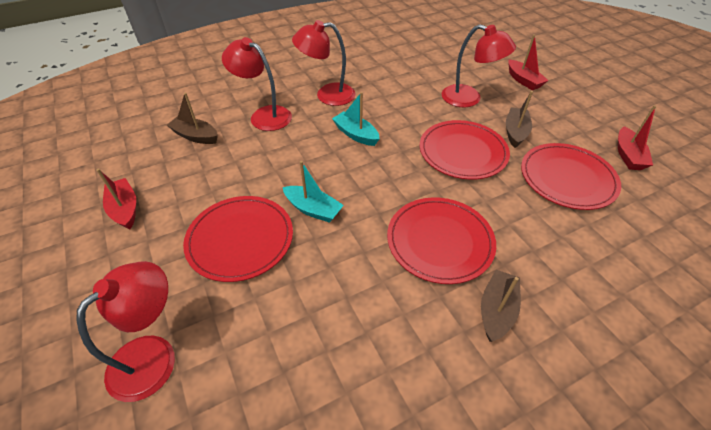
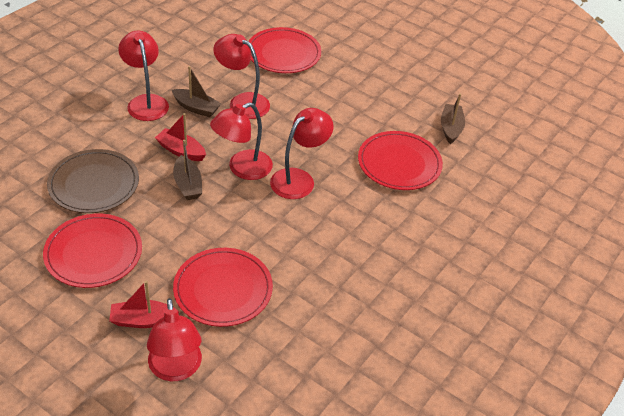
brown plate: none = 0 -> [47,149,139,213] = 1
red boat: [96,169,136,229] [508,34,549,90] [618,105,656,170] = 3 -> [109,281,179,328] [155,113,206,161] = 2
red lamp: [76,261,175,402] [222,37,292,131] [292,20,356,106] [442,24,516,107] = 4 -> [118,31,169,121] [147,298,202,381] [210,102,273,180] [213,34,270,119] [270,108,334,199] = 5
turquoise boat: [283,161,344,223] [332,92,379,146] = 2 -> none = 0

